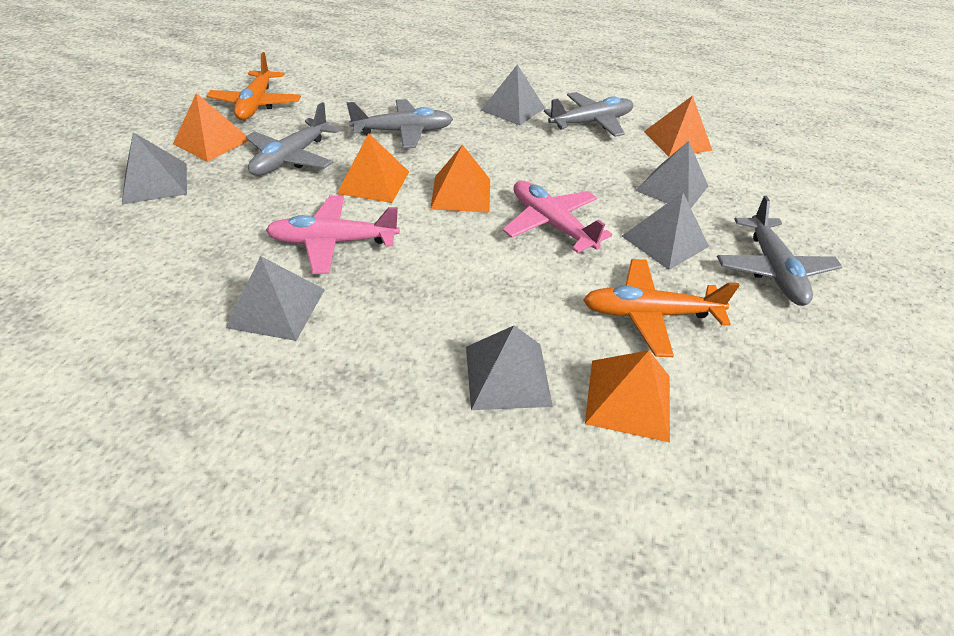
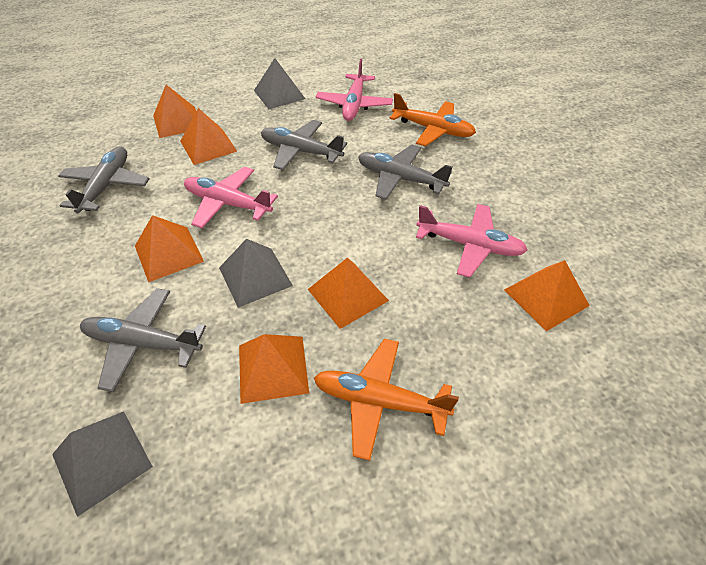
grey pyramid: [122,132,187,204] [226,256,325,341] [466,326,553,410] [481,65,545,126] [622,192,709,270] [636,141,708,208] = 6 -> [52,412,153,517] [219,239,293,308] [254,58,305,109] = 3
orange pyramid: [173,93,249,162] [337,133,409,203] [430,145,490,213] [585,350,670,442] [644,95,713,157] = 5 -> [135,215,204,282] [153,85,196,138] [180,108,237,165] [239,334,309,404] [308,257,389,329] [504,260,590,331] = 6
pink plane: [265,196,400,274] [503,181,612,253] = 2 -> [184,167,278,228] [316,59,393,121] [416,204,528,278] = 3

